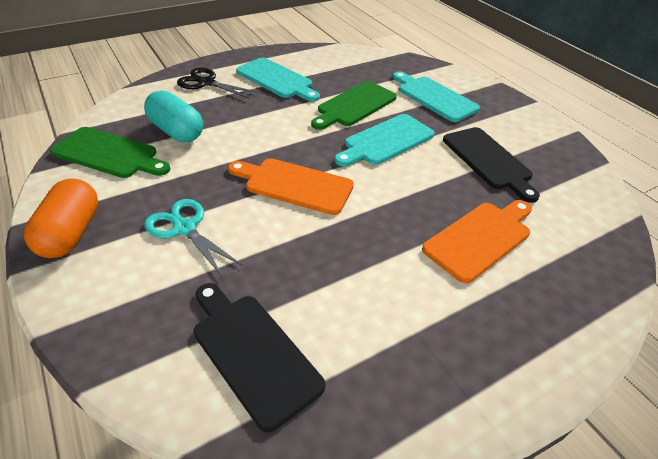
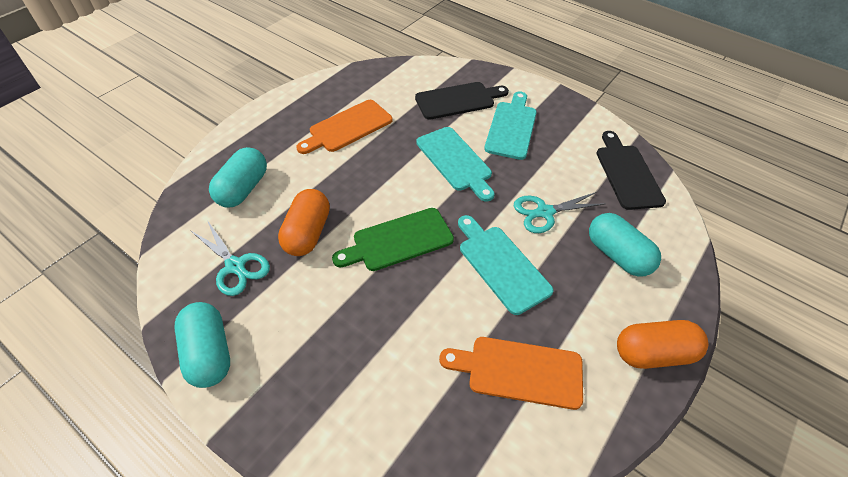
black scissors: [177,68,258,98] = 1 -> none = 0
green cutting board: [50,127,170,178] [311,81,397,130] = 2 -> [332,208,454,271] = 1
orange capsule: [24,178,98,258] = 1 -> [278,189,330,256] [617,320,708,369] = 2
turquoise capsule: [144,90,203,142] = 1 -> [174,302,230,388] [209,147,267,207] [589,213,661,277] = 3
turquoise scissors: [144,199,243,277] = 1 -> [191,220,270,296] [514,192,605,233] = 2

